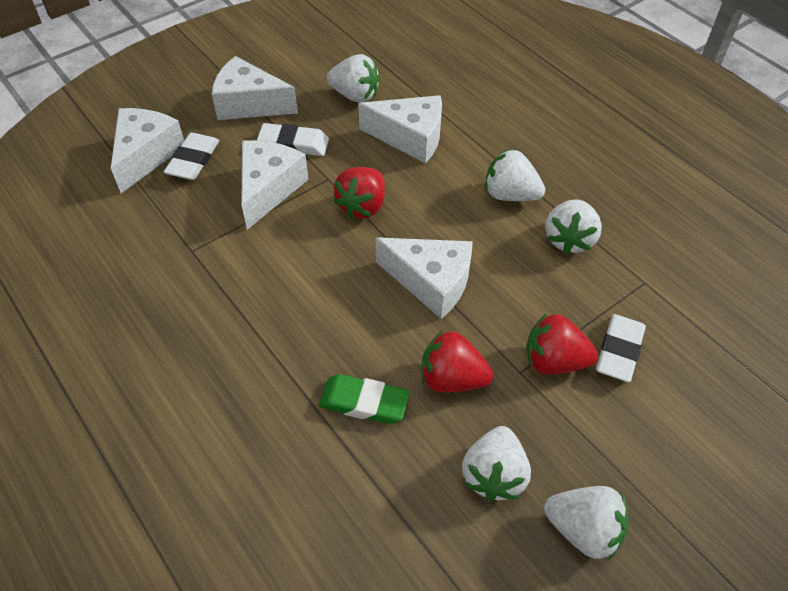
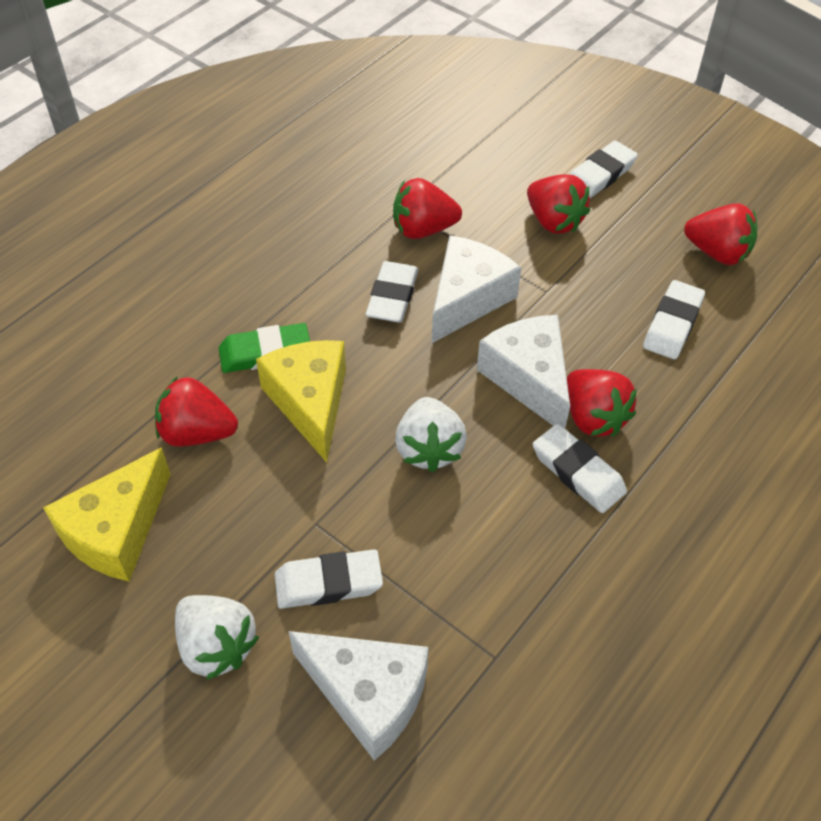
red strawberry: [333,167,385,219] [422,330,493,392] [526,313,598,375] = 3 -> [155,376,238,447] [393,178,462,239] [527,174,590,234] [567,369,637,436] [684,203,757,265] = 5
white cheese: [111,108,184,193] [212,56,298,120] [241,140,309,230] [358,95,442,163] [376,238,473,319] = 5 -> [288,631,429,761] [432,235,521,343] [477,315,570,428] = 3
white eraser: [164,133,219,180] [257,123,329,156] [596,314,646,382] = 3 -> [275,549,383,609] [366,261,418,323] [533,424,627,513] [569,141,638,198] [643,280,705,359] = 5
white strawberry: [327,54,380,103] [462,426,531,501] [485,149,545,201] [544,486,629,560] [545,199,602,254] = 5 -> [175,595,259,680] [395,397,467,472] = 2
yellow cheese: none = 0 -> [43,447,171,581] [256,340,346,462] = 2

